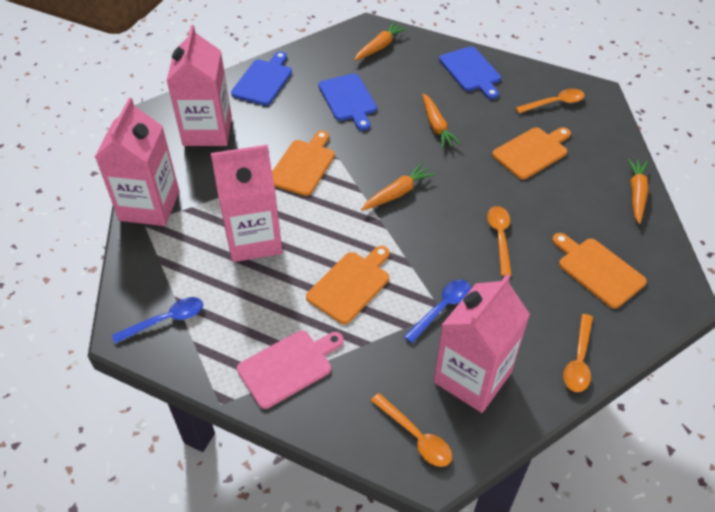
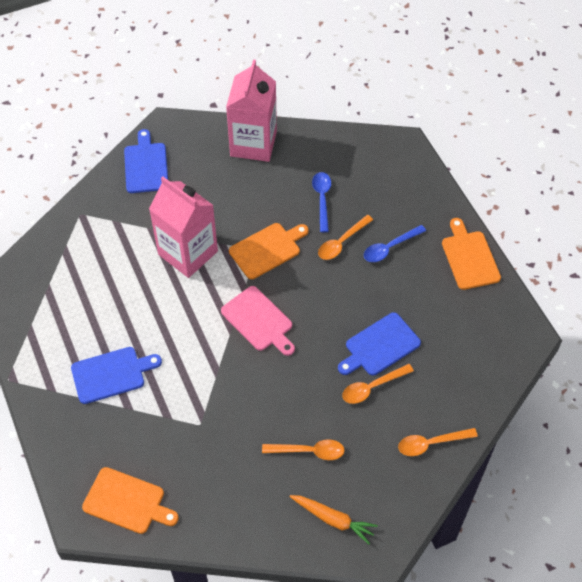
orange carrot: [354,22,408,61] [361,163,435,211] [422,93,461,149] [628,158,648,224] = 4 -> [289,495,378,544] = 1
orange cutting board: [272,131,335,196] [306,246,390,324] [492,127,571,179] [552,233,647,308] = 4 -> [82,467,179,534] [229,223,309,279] [442,218,501,290] = 3
pink carton: [95,98,179,226] [167,25,232,146] [211,145,283,262] [434,274,530,413] = 4 -> [149,177,218,278] [226,59,277,162] = 2

